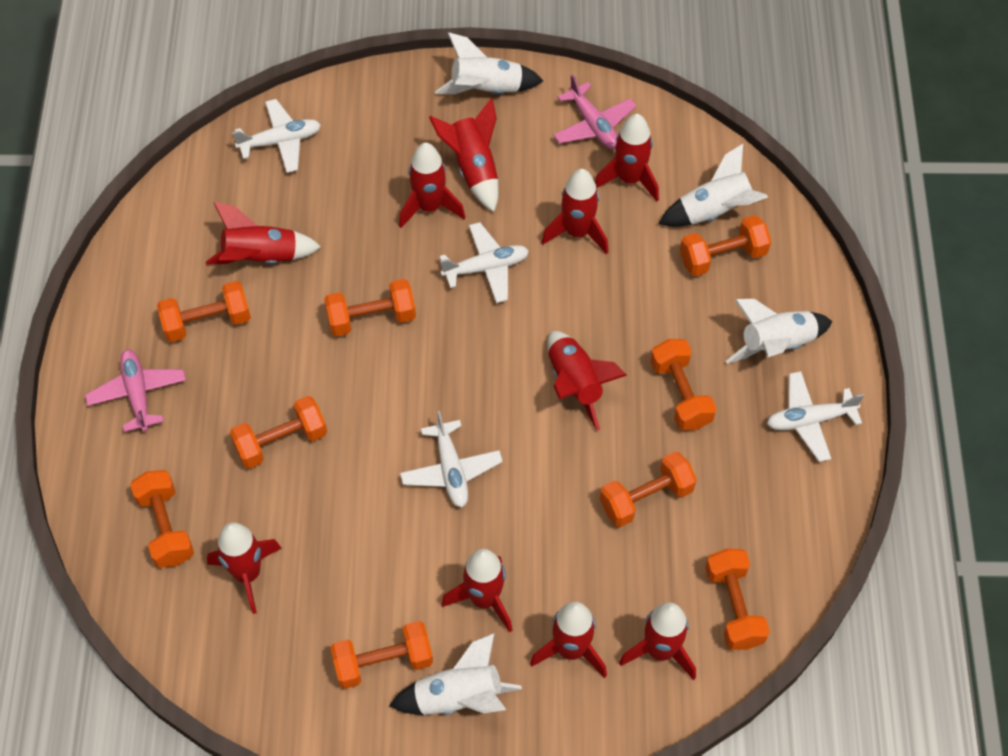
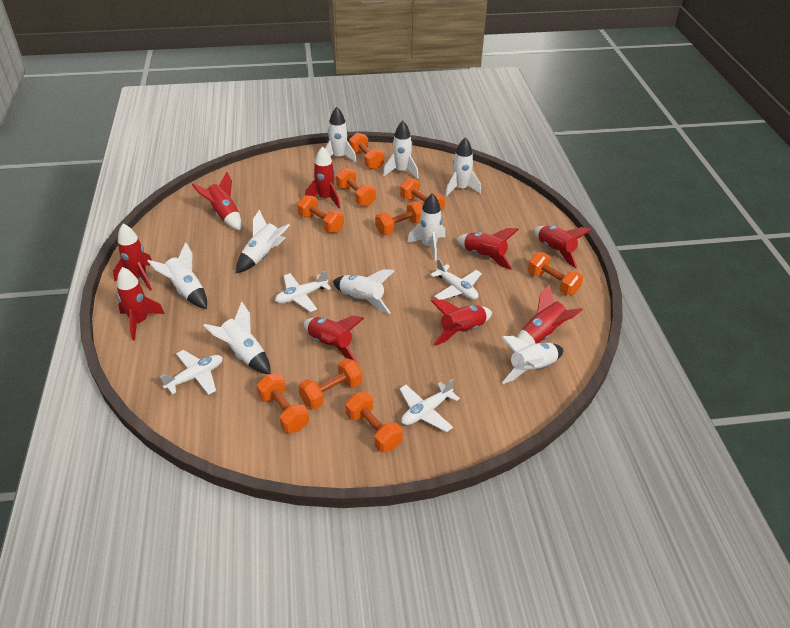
pink plane: [85,349,186,432] [553,74,636,149] = 2 -> none = 0
red rocket: [206,202,321,264] [207,523,282,614] [399,143,465,228] [429,98,498,212] [442,549,512,633] [530,602,607,678] [541,169,608,254] [548,331,627,430] [595,114,659,202] [619,602,696,680] = 10 -> [113,224,152,291] [117,267,165,341] [192,172,242,231] [304,315,364,363] [305,146,340,208] [431,300,492,346] [457,228,519,270] [517,284,583,345] [535,225,592,269] = 9
white rocket: [389,633,522,715] [435,32,543,94] [658,144,768,227] [726,299,833,364] = 4 -> [147,242,207,309] [203,301,271,374] [236,209,290,273] [325,107,357,163] [333,269,394,314] [383,121,419,179] [407,193,445,261] [445,137,481,197] [501,336,563,384] = 9

